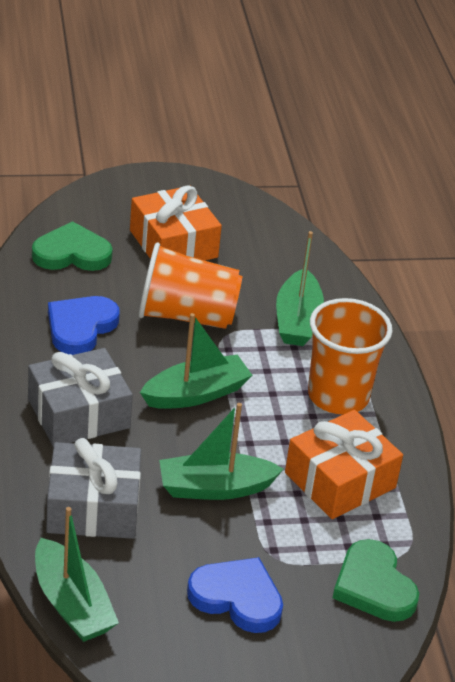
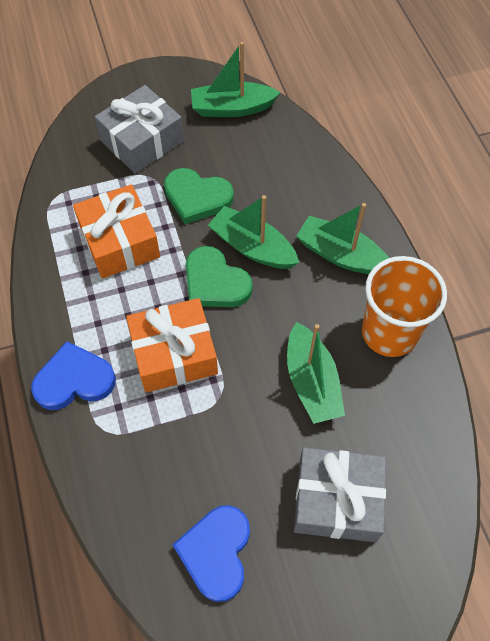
orange cup: [139,242,243,329] [308,298,393,414] = 2 -> [362,256,447,357] = 1

